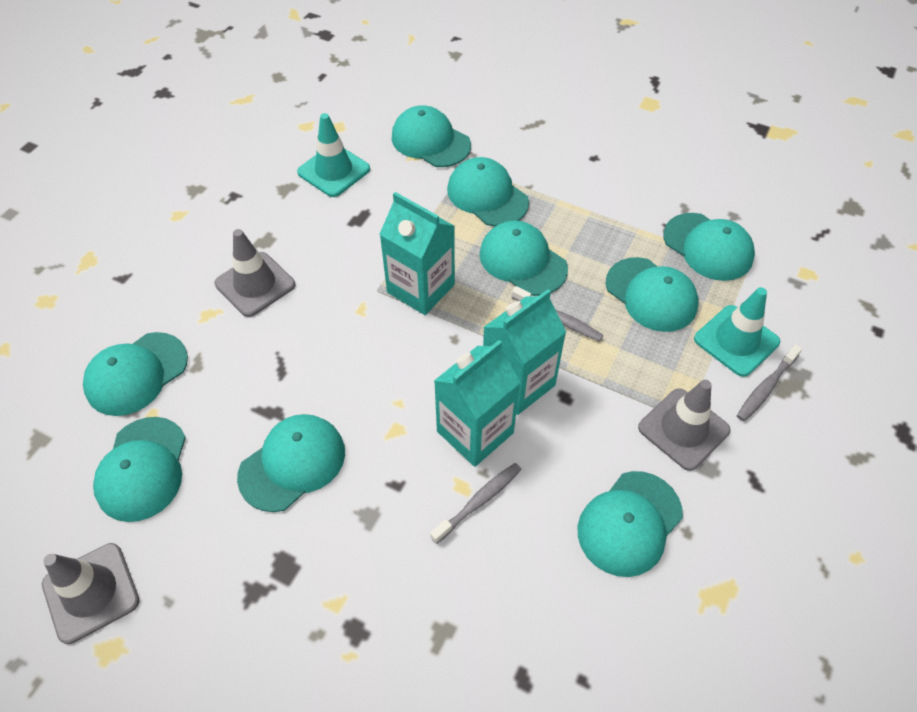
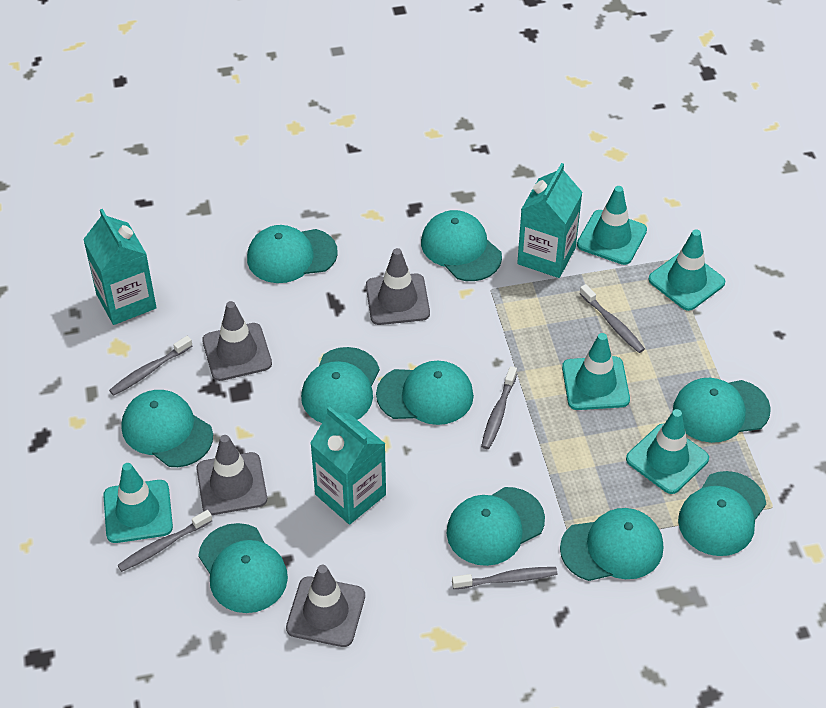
grey toothbrush: [430,463,522,544] [512,286,603,342] [737,344,802,421] = 3 -> [109,336,192,396] [118,510,212,572] [452,567,557,589] [481,366,517,449] [579,284,645,353] = 5
grey traffic cone: [42,543,139,644] [214,229,295,317] [638,380,731,471] = 3 -> [196,435,267,515] [202,301,272,381] [286,565,365,647] [366,248,430,325] = 4
turquoise cap: [83,332,188,416] [93,417,186,522] [237,414,345,512] [391,106,471,167] [447,157,529,226] [479,220,568,296] [578,471,683,577] [606,257,699,332] [663,213,755,281] = 9 -> [122,390,213,467] [198,523,288,613] [247,225,338,283] [301,347,380,423] [376,361,474,425] [421,210,502,281] [447,487,545,566] [560,508,663,581] [673,378,771,443] [678,471,766,556] = 10
turquoise traffic cone: [297,113,370,197] [694,287,780,377] = 2 -> [103,463,173,543] [562,333,630,410] [577,186,647,265] [626,409,709,494] [648,229,725,311] = 5

